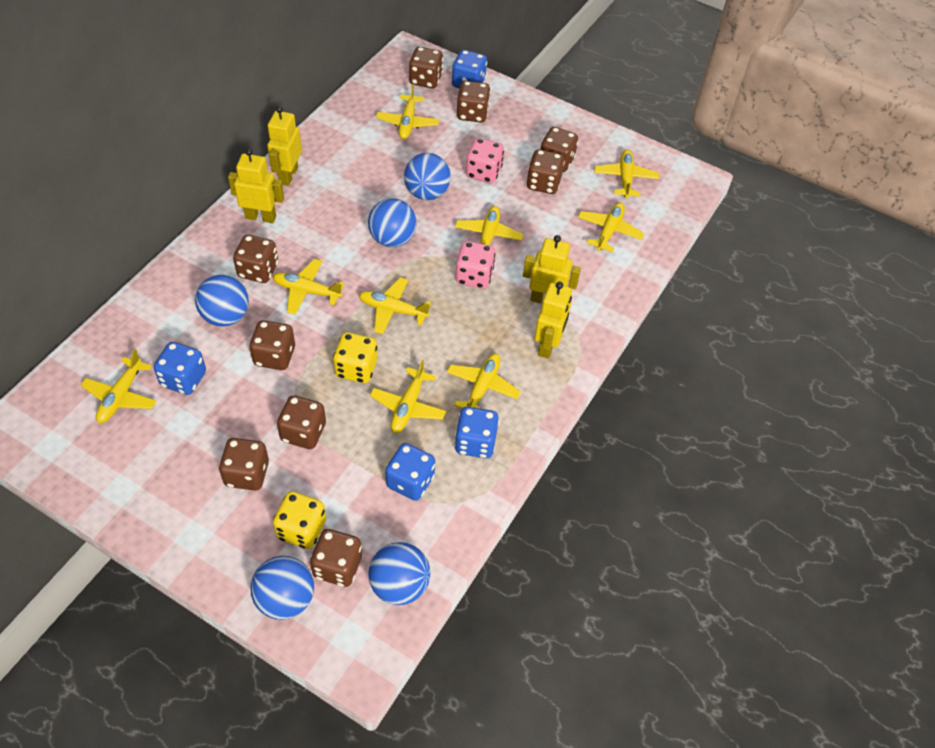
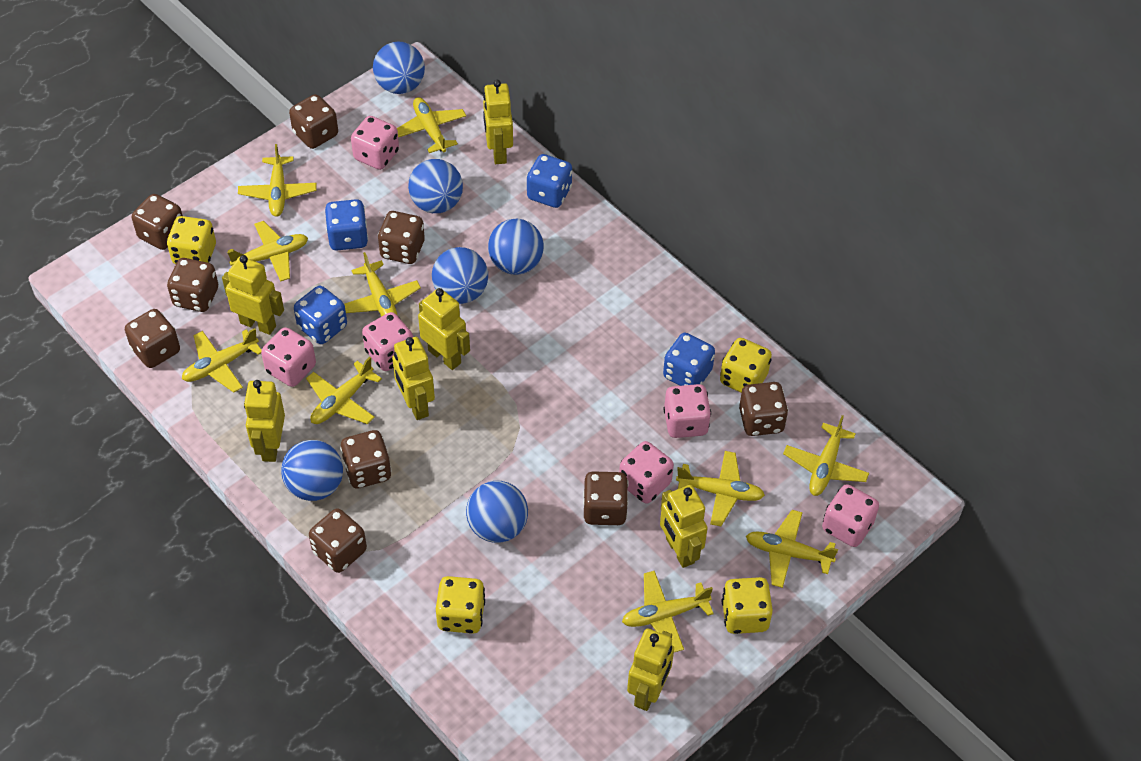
blue ball: [195,274,249,327] [250,556,314,620] [368,198,417,247] [369,542,430,605] [404,153,451,200] = 5 -> [281,440,343,501] [373,41,425,94] [408,159,463,213] [432,247,488,304] [466,481,528,543] [488,219,544,275] = 6
pink dice: [456,241,495,289] [466,138,504,183] = 2 -> [261,327,316,387] [351,116,399,170] [362,312,413,371] [619,441,674,503] [664,384,711,438] [822,484,879,547] = 6
yellow dice: [273,491,326,549] [333,332,377,383] = 2 -> [167,216,216,264] [436,576,485,634] [720,338,772,393] [722,577,773,634] = 4
yellow plane: [81,349,156,423] [273,259,344,315] [359,277,431,334] [370,360,446,433] [376,84,439,139] [447,353,521,409] [455,206,523,258] [578,202,644,252] [594,150,659,198] = 9 -> [182,328,262,393] [227,221,308,282] [238,144,317,217] [306,357,382,424] [344,252,421,317] [397,97,466,153] [622,571,714,652] [676,451,765,526] [746,510,838,588] [783,415,869,496] = 10
yellow robot: [228,149,284,223] [267,106,302,186] [523,235,581,303] [534,282,572,359] = 4 -> [222,255,284,335] [244,380,285,462] [392,337,435,420] [418,288,470,370] [483,80,513,164] [627,628,674,711] [660,485,708,568] = 7

